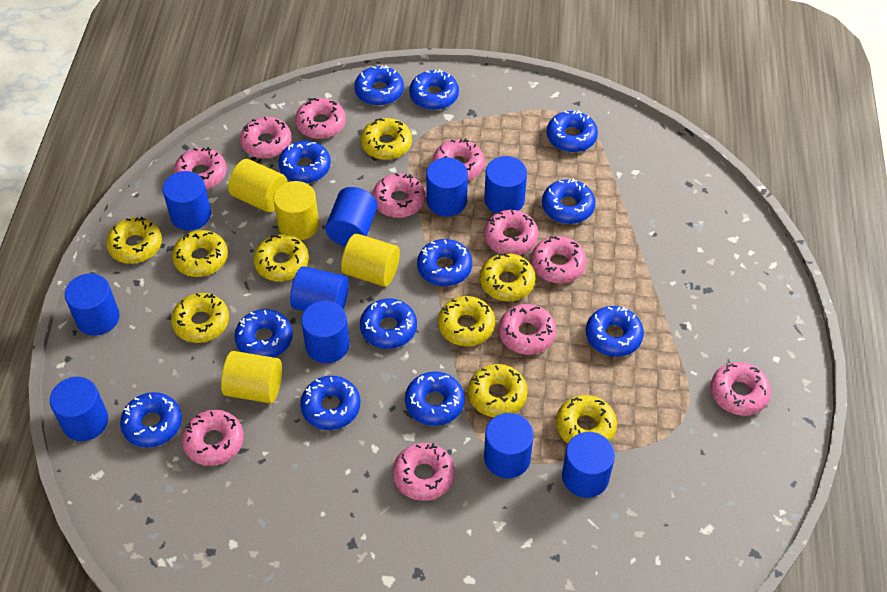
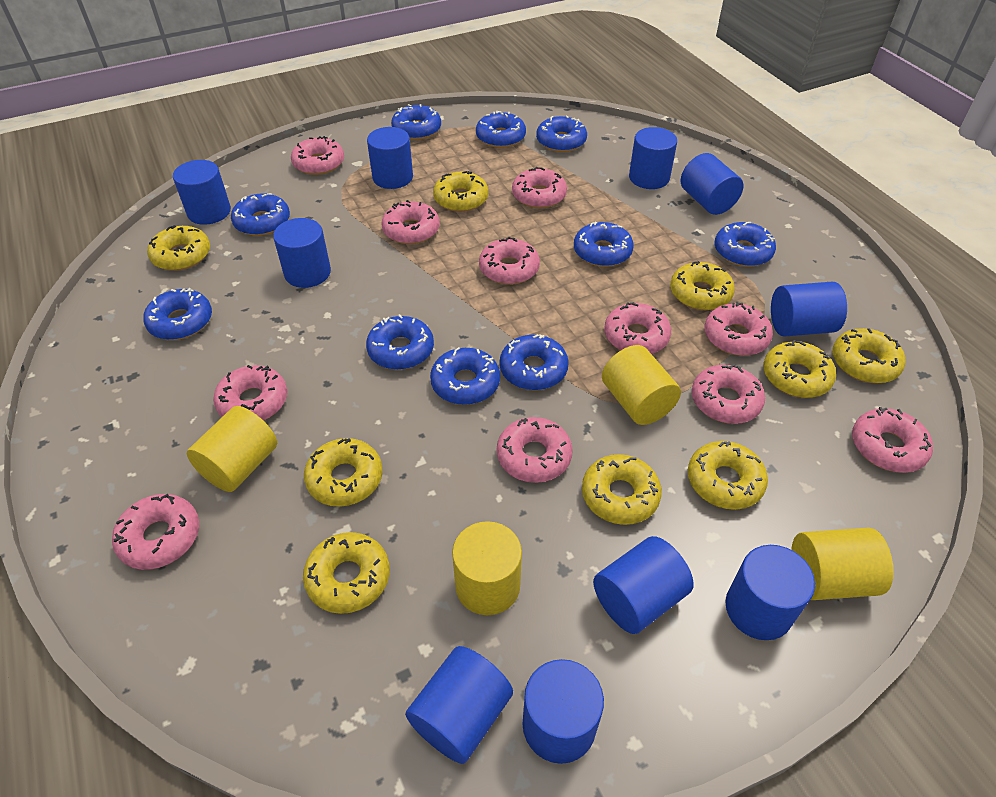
blue donut: [120,392,182,448] [234,309,293,357] [278,141,331,183] [300,376,360,430] [354,65,404,106] [360,299,417,349] [405,372,465,426] [409,69,459,110] [417,239,472,286] [542,179,595,224] [547,110,598,152] [586,306,644,357] = 12 -> [143,288,212,340] [231,193,290,236] [366,314,434,370] [391,104,441,140] [430,347,500,405] [476,111,526,148] [500,334,569,390] [536,115,587,152] [574,222,634,267] [714,222,776,267] = 10

